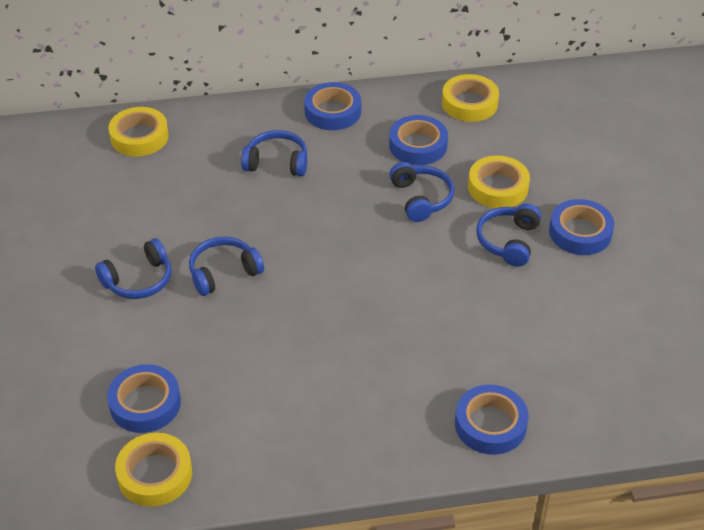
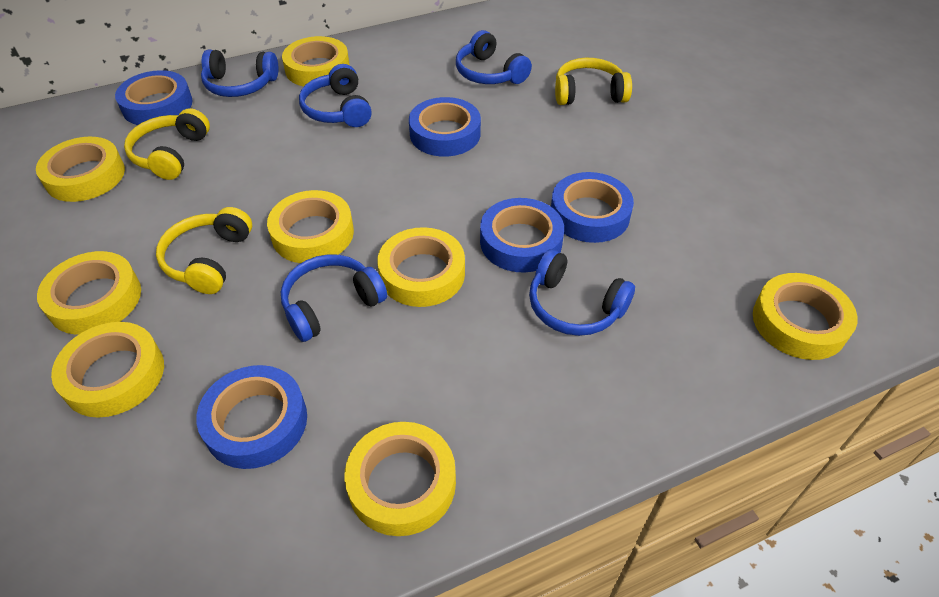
yellow headphones: none = 0 -> [124,108,210,180] [156,207,252,294] [555,58,632,105] = 3
yellow tape: [108,107,169,156] [115,433,192,507] [442,74,499,122] [468,155,530,208] = 4 -> [36,137,125,202] [37,251,141,335] [51,322,164,418] [267,190,354,263] [282,36,350,86] [344,422,456,536] [377,227,465,307] [753,273,858,360] = 8

